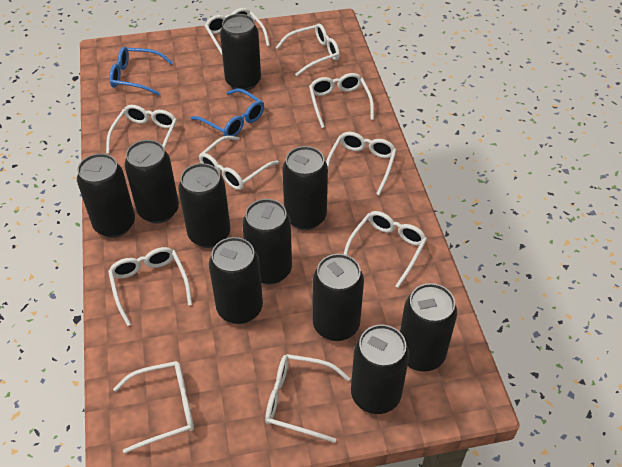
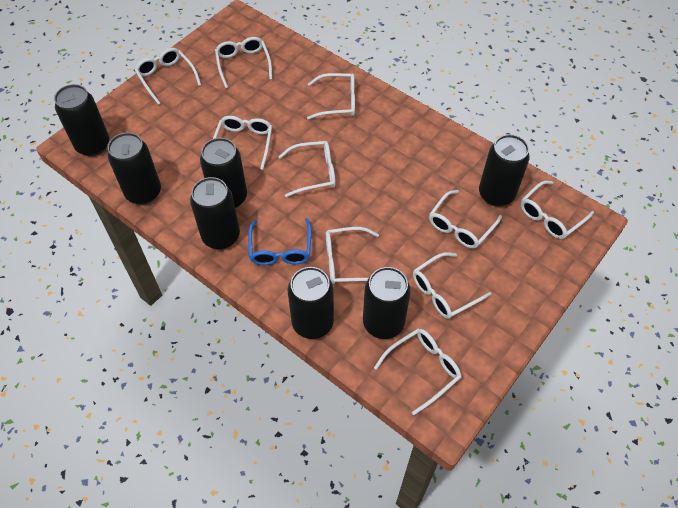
black can: [77,153,135,238] [125,140,179,223] [178,163,230,248] [209,237,263,324] [220,14,261,91] [242,199,292,285] [282,146,328,230] [313,254,364,341] [351,325,409,414] [400,283,457,371] = 10 -> [54,84,109,156] [108,132,161,205] [190,177,240,249] [200,138,247,208] [288,267,334,339] [363,267,411,339] [479,134,530,207] = 7
blue glasses: [109,47,173,96] [191,88,264,136] = 2 -> [248,218,311,265] = 1

